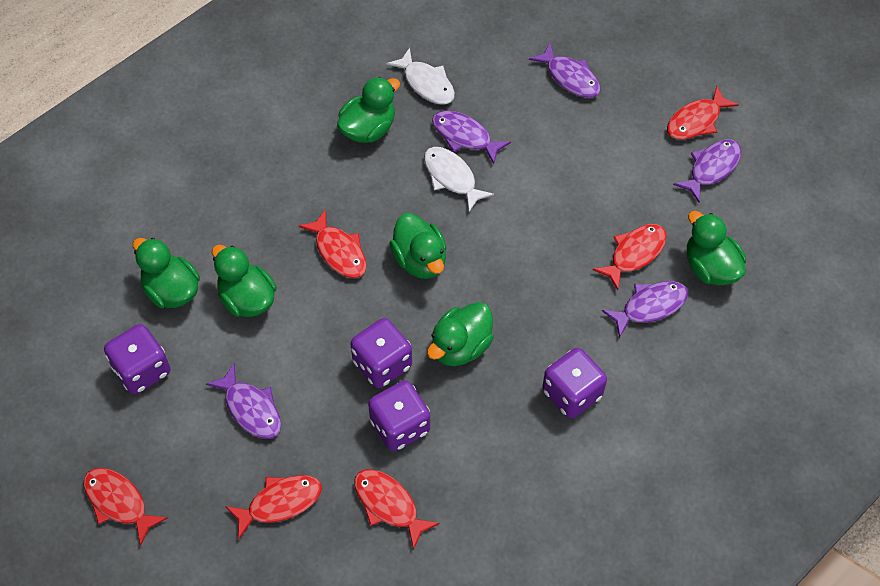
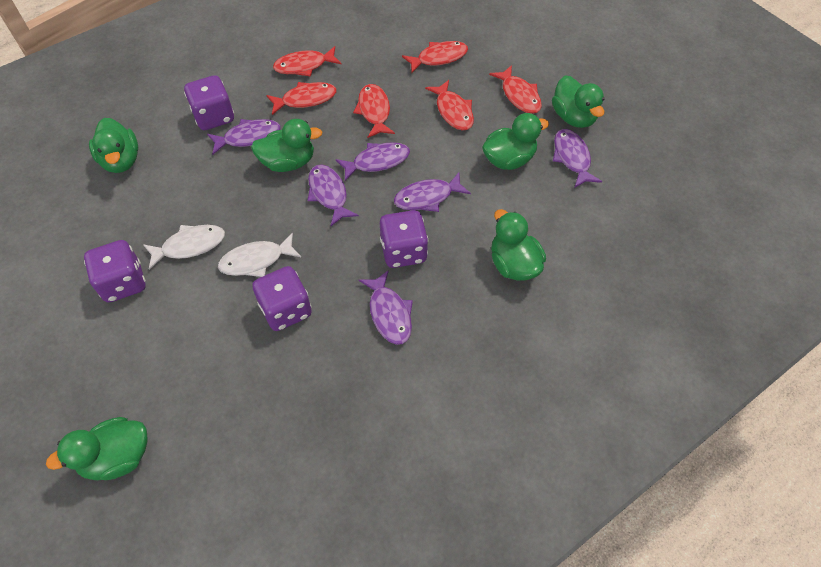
purple fish: [206,363,281,439] [432,111,511,164] [529,43,600,98] [602,281,688,338] [673,140,742,202] = 5 -> [207,119,281,155] [307,164,359,226] [336,142,410,181] [359,270,413,345] [394,173,471,212] [553,129,602,188] = 6

